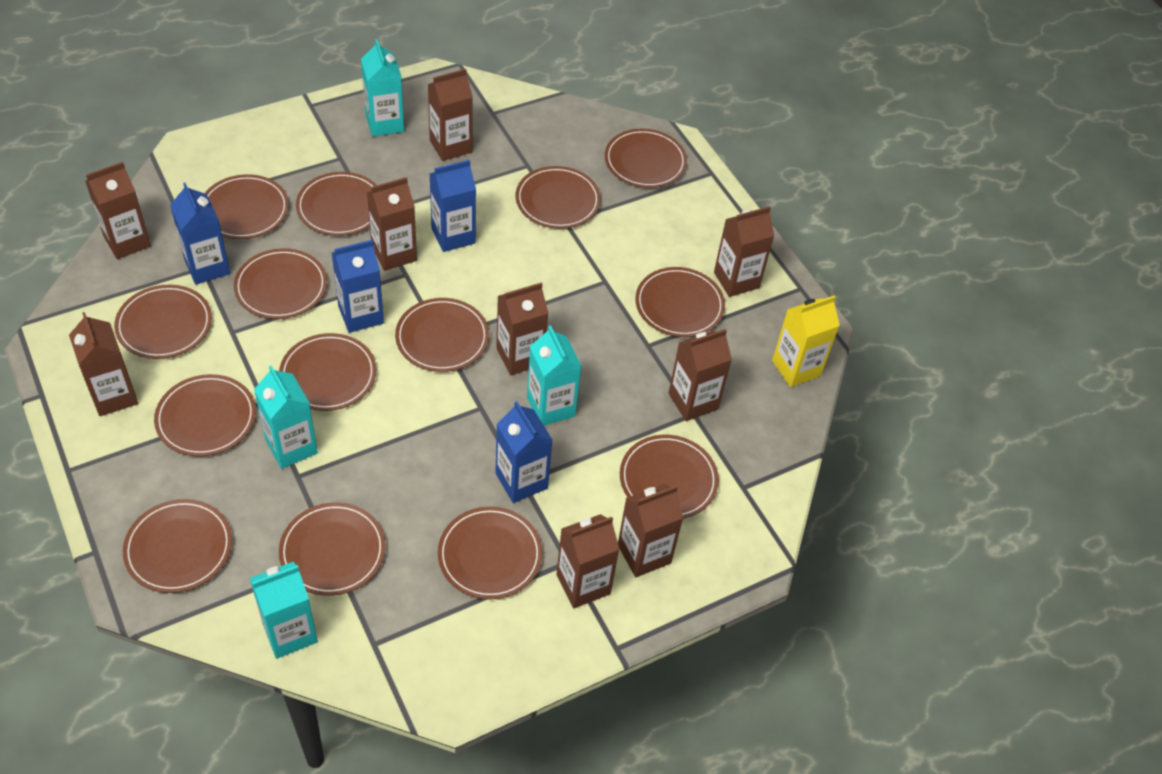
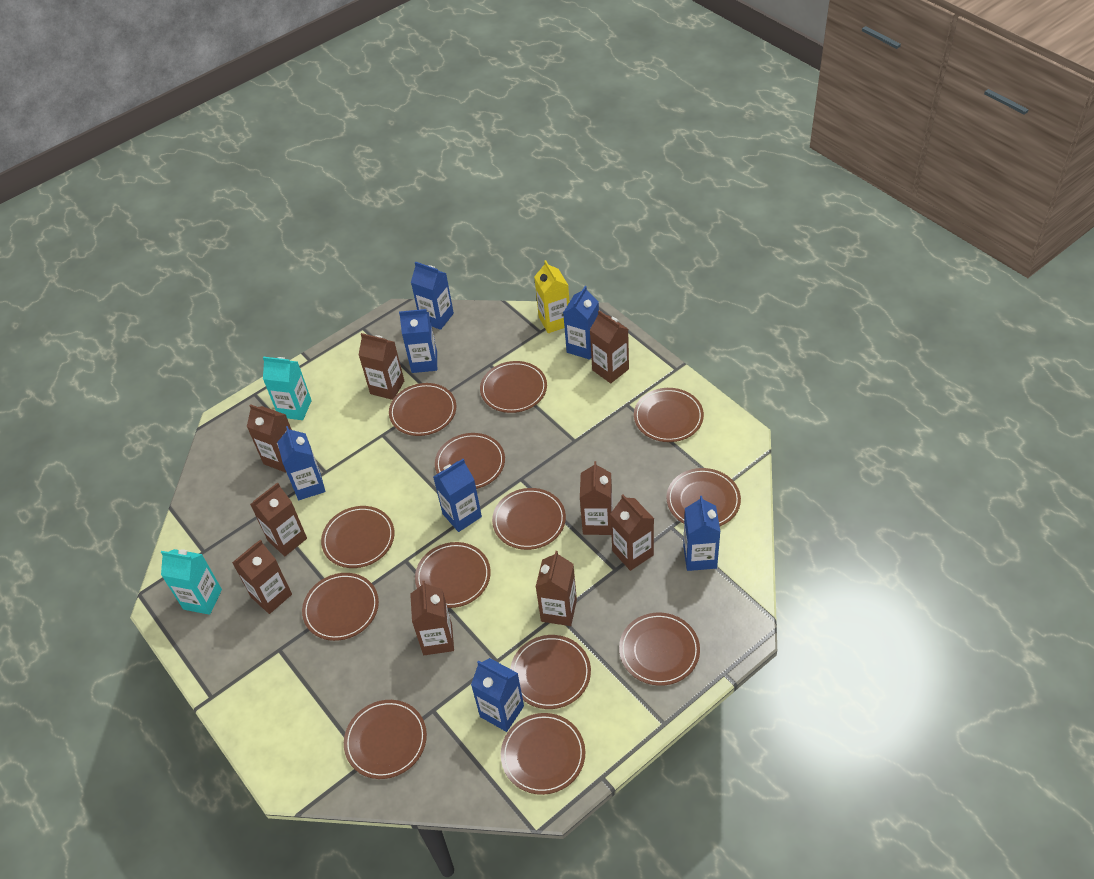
blue carton: [170,183,230,285] [332,240,384,333] [429,160,476,252] [495,401,552,503] = 4 -> [277,426,325,500] [399,309,437,373] [411,261,454,330] [433,459,482,532] [471,658,524,732] [563,286,599,360] [683,496,720,571] = 7
brown plate: [114,285,212,359] [123,499,232,593] [154,374,256,457] [205,174,289,239] [234,248,327,319] [279,333,376,411] [279,502,386,596] [296,172,377,236] [395,298,489,372] [438,506,543,599] [516,166,601,229] [605,129,687,188] [620,435,719,519] [635,267,725,337] = 14 -> [302,573,379,641] [321,506,395,568] [344,700,427,779] [389,383,456,436] [415,542,491,608] [435,433,505,489] [480,361,547,413] [492,488,566,550] [501,713,585,795] [510,635,591,709] [619,613,700,686] [634,388,704,442] [666,468,741,526] = 13
turquoise carton: [249,562,318,659] [254,365,318,469] [361,39,404,137] [527,325,581,426] = 4 -> [161,549,222,615] [263,357,312,420] = 2

